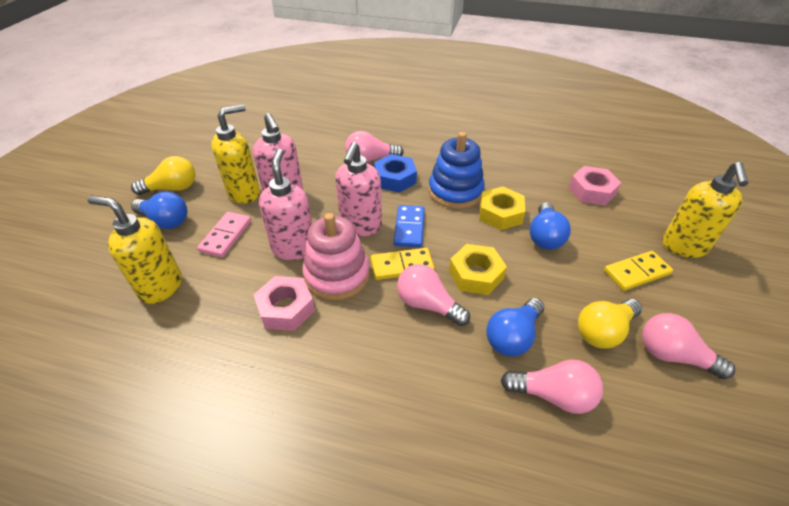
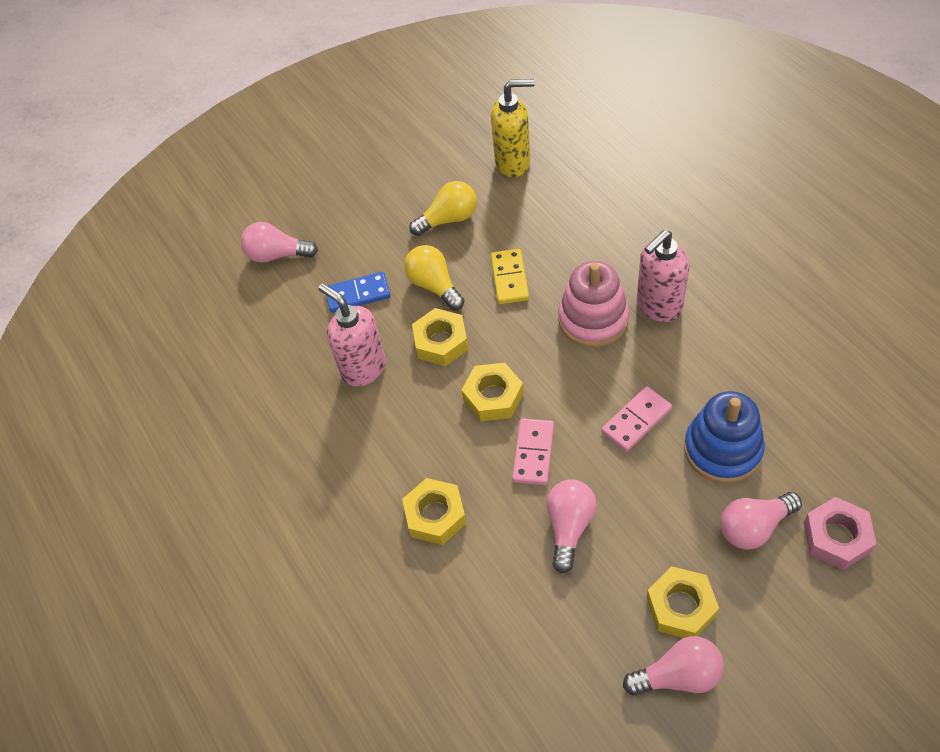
blue light bulb: [131,192,187,229] [486,298,544,357] [529,202,571,250] = 3 -> none = 0
blue nut: [374,154,417,193] = 1 -> none = 0
pink domino: [197,212,251,257] = 1 -> [512,418,554,485] [601,386,672,452] = 2
pink nut: [254,276,315,331] [569,166,621,206] = 2 -> [804,497,876,570] = 1
pink soap dispenser: [253,113,303,190] [259,149,312,260] [335,142,382,236] = 3 -> [318,283,386,387] [637,230,689,322] = 2
yellow domino: [371,248,434,280] [604,251,673,291] = 2 -> [491,249,529,304] = 1
yellow nut: [449,244,507,295] [479,187,525,230] = 2 -> [402,478,467,545] [412,308,469,366] [462,363,524,421] [646,566,719,638] = 4
yellow soap dispenser: [87,196,182,304] [211,104,260,204] [662,162,748,258] = 3 -> [491,79,535,177] = 1

